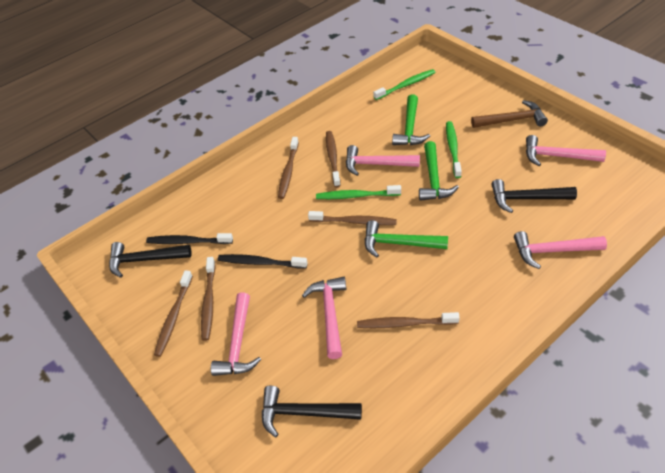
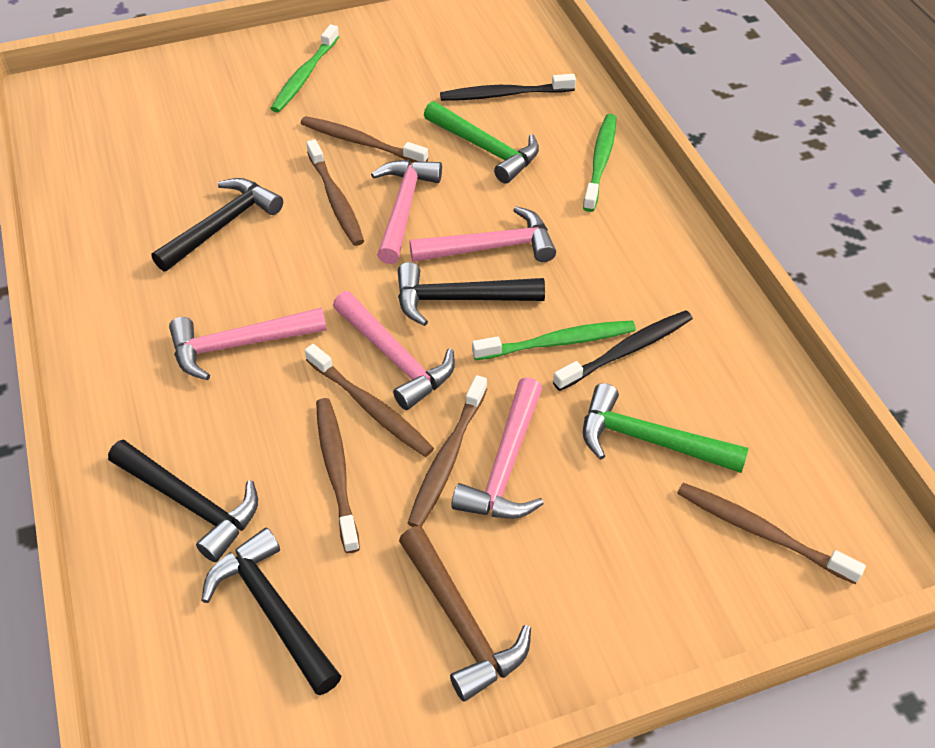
black hammer: [109,242,192,278] [262,386,362,437] [491,179,577,213] = 3 -> [108,439,258,562] [152,178,283,271] [201,528,341,695] [398,262,545,326] = 4
green hammer: [365,220,448,258] [392,94,430,145] [419,141,459,201] = 3 -> [424,101,539,184] [583,383,749,473] = 2

